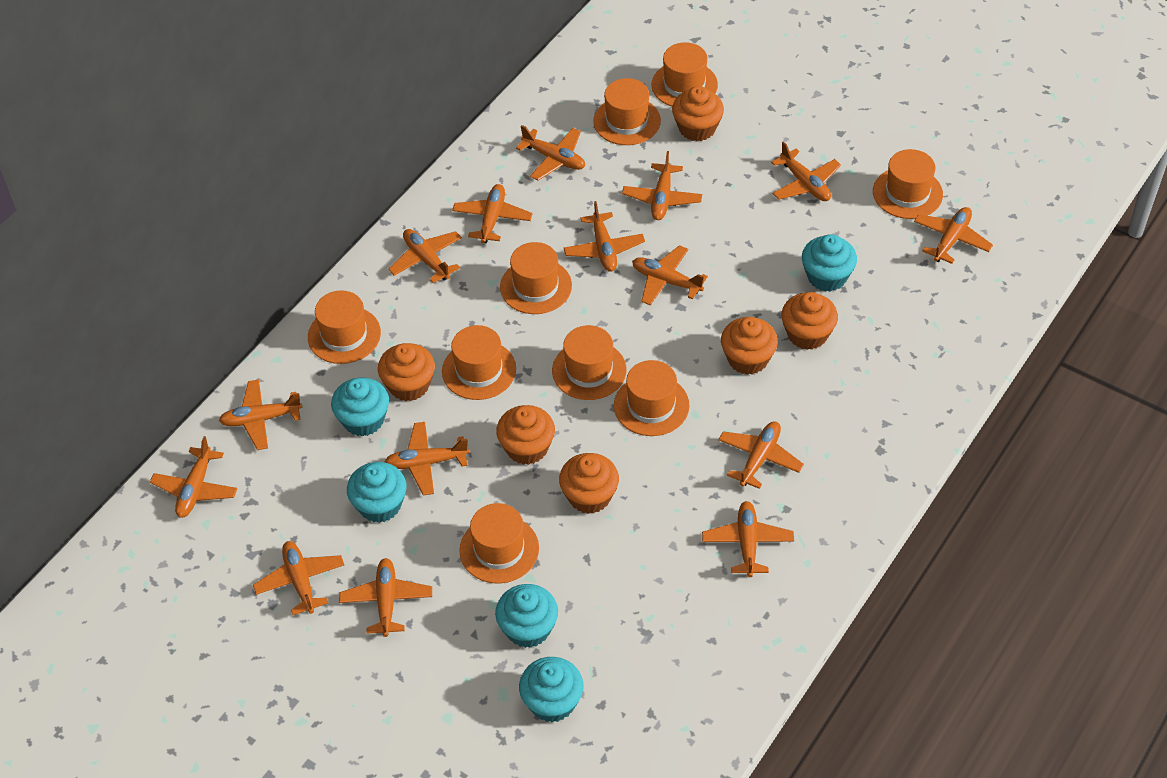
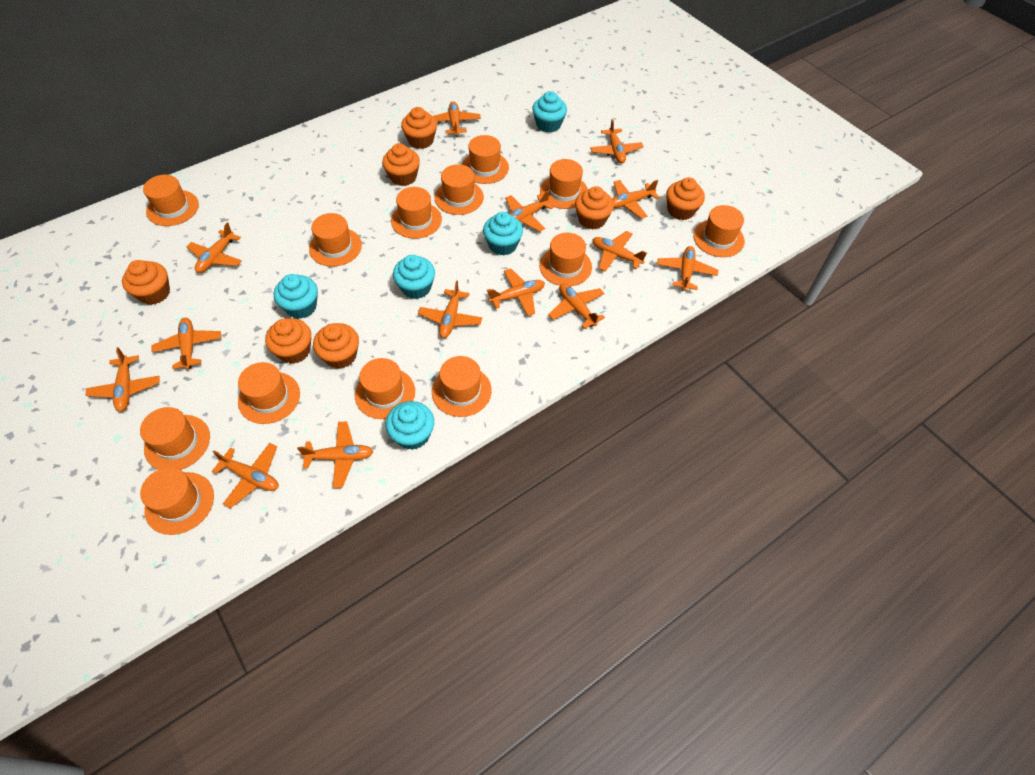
orange cupcake: [378,343,435,401] [496,405,555,465] [559,453,619,514] [672,86,724,141] [721,317,778,375] [781,292,838,350] = 6 -> [122,260,170,305] [265,318,312,364] [313,323,359,369] [382,143,420,186] [401,107,437,149] [575,186,614,230] [666,177,705,220] = 7
orange hat: [308,290,381,364] [442,325,516,400] [459,503,539,584] [500,242,572,314] [552,325,626,400] [593,78,661,145] [614,360,689,436] [651,42,718,106] [873,149,943,219] = 9 -> [140,407,210,470] [140,467,214,535] [143,175,199,226] [238,362,300,424] [309,213,362,267] [355,358,415,419] [391,187,442,239] [432,356,492,417] [434,164,484,215] [462,135,509,184] [539,233,592,286] [540,159,588,209] [693,205,745,257] = 13
orange plane: [150,436,237,518] [219,379,302,450] [253,541,344,615] [339,558,432,637] [385,422,469,495] [388,229,462,283] [452,184,533,243] [516,125,585,181] [564,201,645,272] [622,151,702,220] [632,245,708,306] [702,501,794,577] [718,421,804,489] [771,141,841,201] [914,207,993,264] = 15 -> [85,347,160,412] [151,318,221,369] [186,222,242,273] [211,443,278,508] [297,421,373,488] [418,280,482,338] [433,101,481,137] [487,269,545,316] [505,190,554,232] [548,284,605,329] [590,119,644,163] [592,231,647,272] [612,180,659,219] [657,246,718,291] = 14

